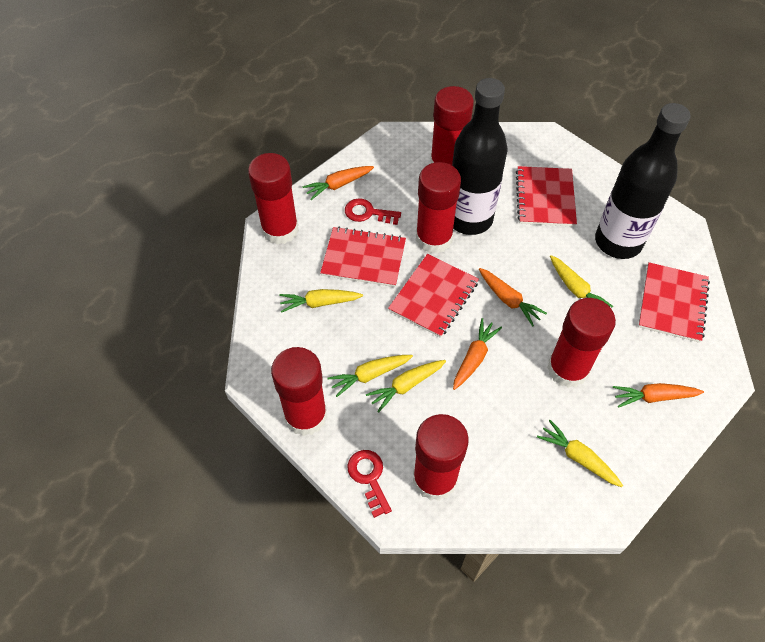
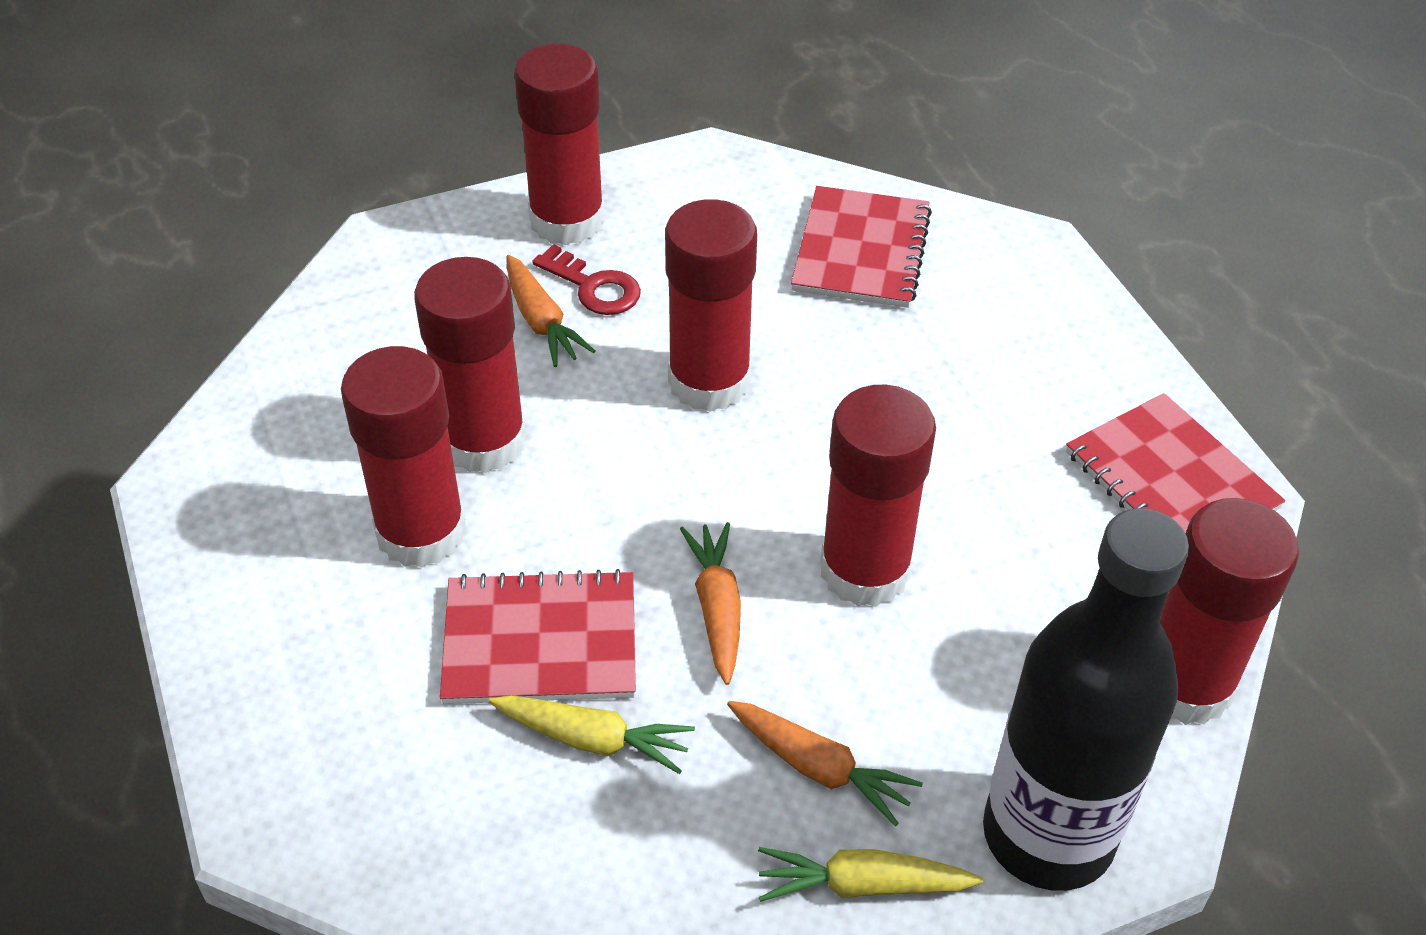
black bottle: [452,78,508,235] [595,103,691,259] = 2 -> [983,508,1189,891] = 1
orange carrot: [302,166,374,200] [453,318,502,390] [479,268,547,327] [613,383,704,408] = 4 -> [506,255,595,367] [680,522,741,685] [727,701,923,826] = 3
red key: [345,198,401,225] [347,450,392,518] = 2 -> [532,244,641,315] = 1
red notebook: [320,226,406,287] [388,254,479,338] [516,166,577,227] [638,262,710,343] = 4 -> [440,569,636,704] [791,186,932,308] [1066,393,1285,534] = 3
yellow carrot: [279,289,363,313] [328,355,413,397] [366,360,446,413] [537,420,623,487] [550,255,613,308] = 5 -> [489,695,695,774] [758,847,983,902] = 2

